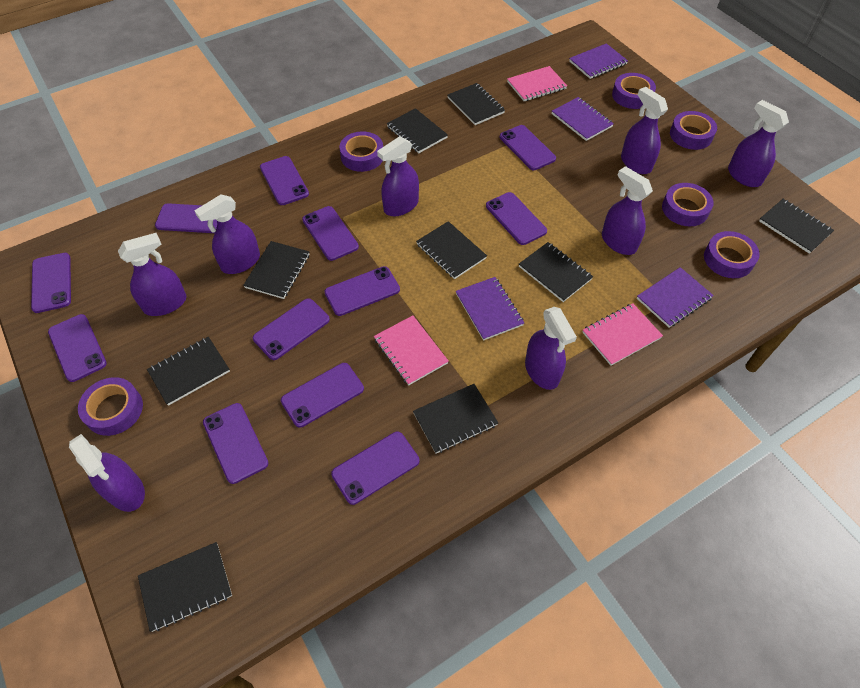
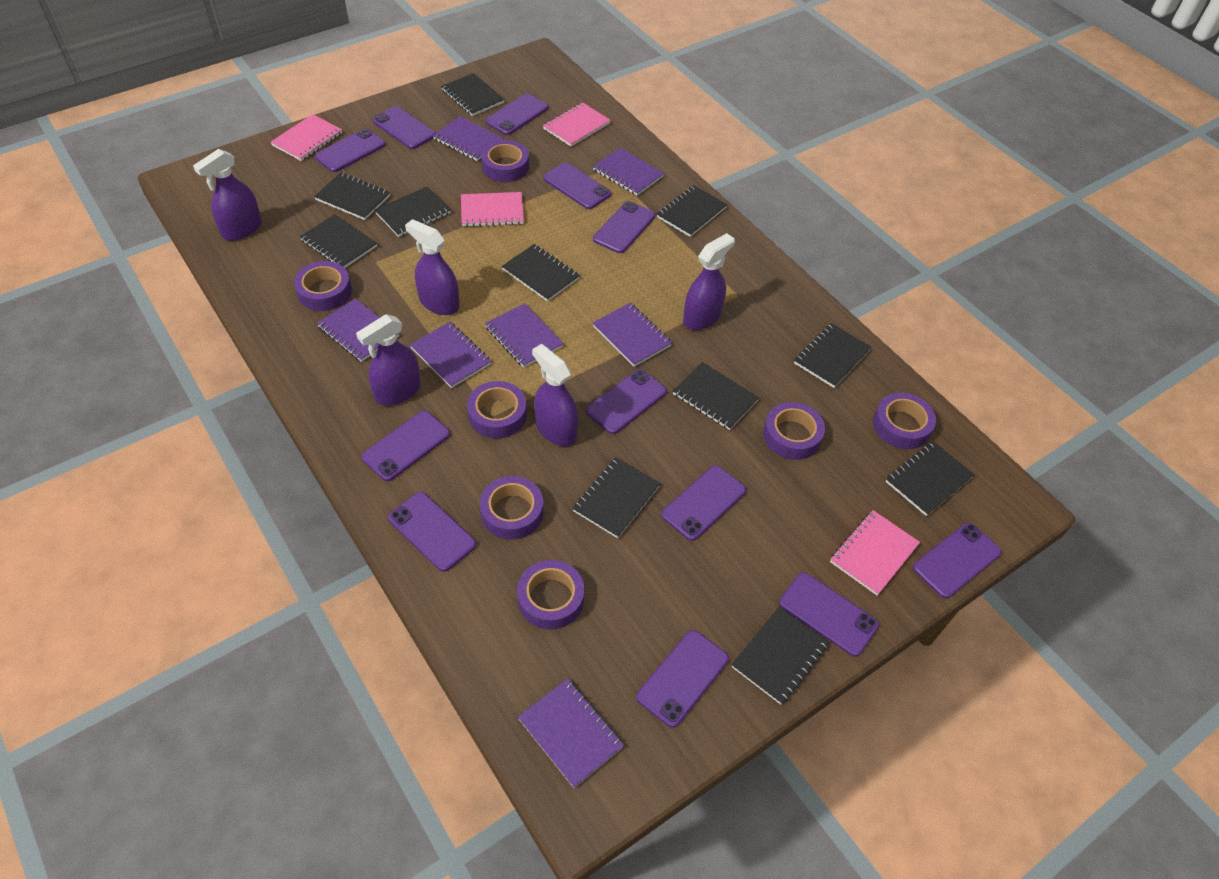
black notebook: [138,542,232,632] [147,337,230,406] [243,241,310,299] [387,108,448,153] [413,384,498,454] [416,221,487,279] [447,83,505,125] [519,242,593,302] [759,199,834,254] = 9 -> [300,214,377,268] [314,172,390,220] [375,187,451,237] [441,73,505,116] [502,244,580,302] [572,457,661,538] [657,185,727,237] [673,362,759,430] [732,606,829,705] [794,323,872,388] [885,441,975,516] = 11
pink notebook: [374,316,449,385] [507,66,567,101] [582,304,663,366] = 3 -> [271,114,342,161] [461,192,524,227] [543,102,611,147] [830,510,920,595] = 4
purple notebook: [456,277,524,341] [552,97,614,141] [569,43,628,79] [637,267,714,327] = 4 -> [317,298,399,362] [410,322,491,388] [433,116,503,161] [485,303,564,368] [518,678,624,788] [593,148,664,196] [593,303,672,367] = 7
purple spray bottle: [69,434,145,512] [118,233,187,316] [194,194,260,274] [377,136,419,216] [525,307,577,390] [602,166,653,255] [621,87,668,174] [728,100,789,187] = 8 -> [193,149,262,240] [356,314,421,406] [405,219,460,315] [532,344,578,446] [683,233,735,330] = 5
purple tape: [78,377,143,436] [339,131,383,172] [612,73,656,109] [662,183,714,226] [670,111,717,150] [704,231,760,278] = 6 -> [294,261,352,311] [467,381,527,438] [480,476,543,540] [481,140,529,182] [517,560,584,629] [763,402,825,460] [873,393,936,449] = 7

